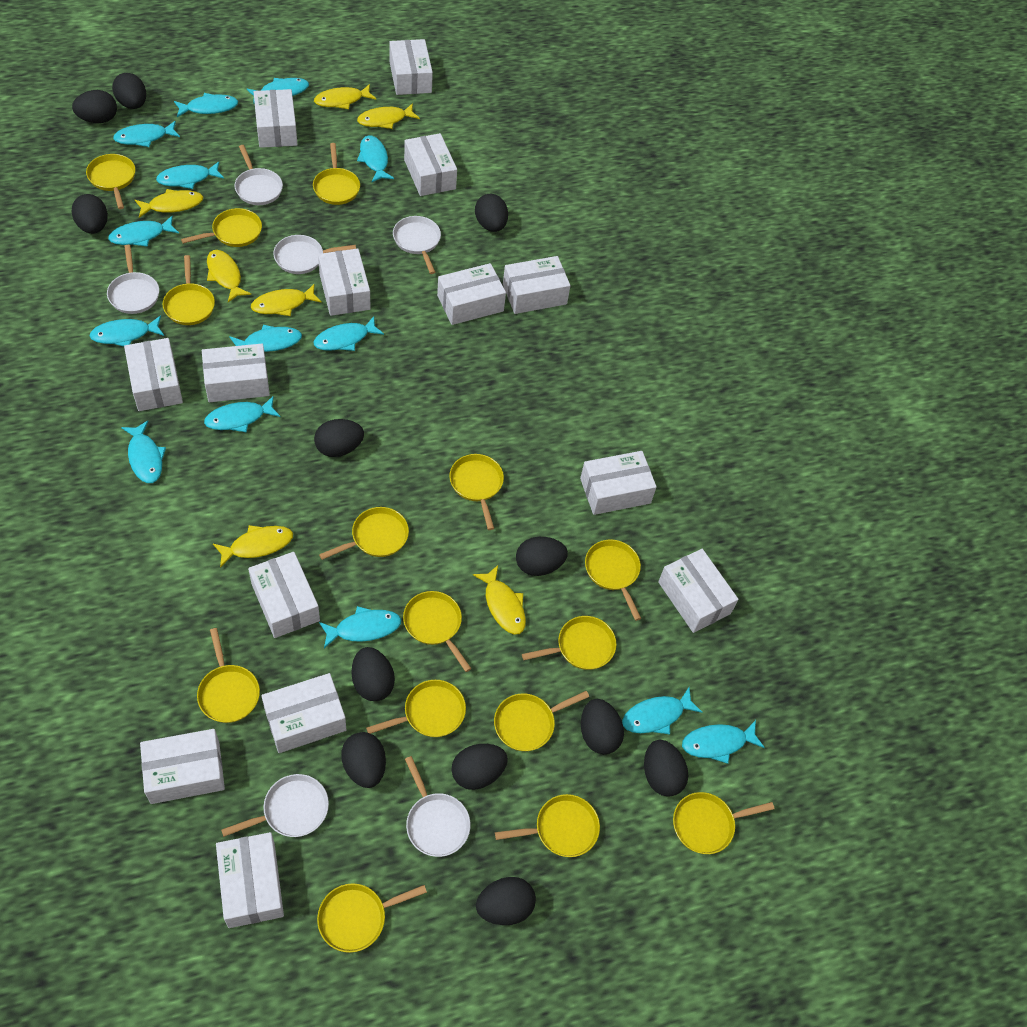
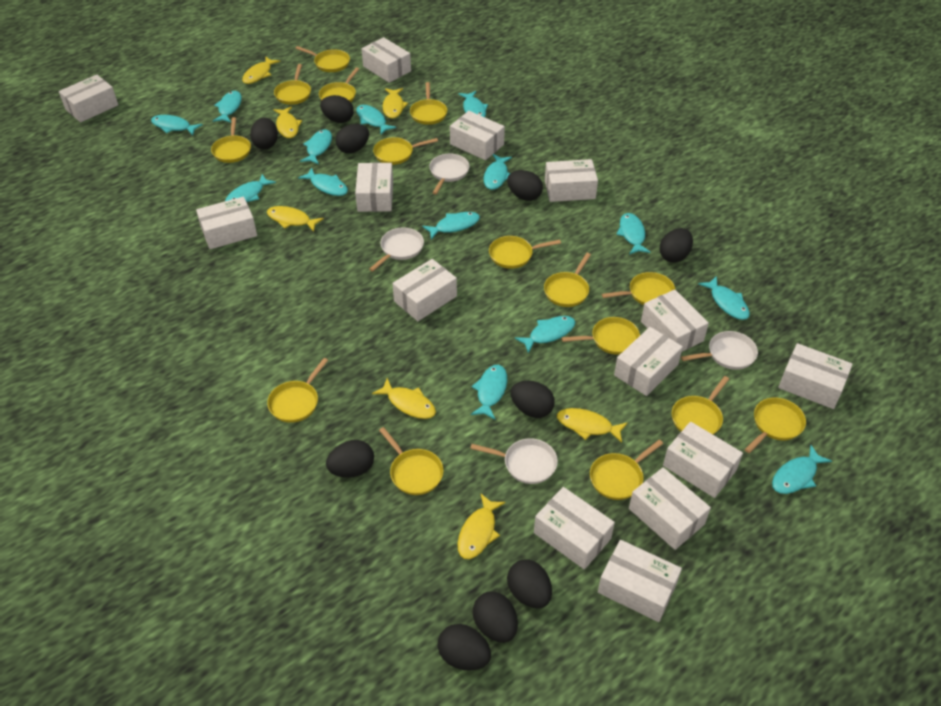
black egg: [72,90,117,123] [72,194,108,234] [112,73,146,109] [314,419,364,457] [341,732,386,788] [352,647,395,701] [452,744,508,790] [475,194,508,232] [476,877,536,925] [516,537,568,576] [581,699,624,754] [644,740,688,797] = 12 -> [250,118,278,149] [320,95,354,123] [326,440,374,478] [336,124,369,154] [438,624,491,671] [473,592,518,643] [507,170,543,201] [507,560,552,608] [510,381,555,418] [660,228,693,263] = 10
white pan: [107,245,159,314] [221,774,329,837] [235,145,283,205] [273,235,356,274] [393,216,441,274] [405,756,471,857] = 6 -> [369,227,424,271] [429,154,470,195] [470,438,558,484] [681,331,758,370] = 4

